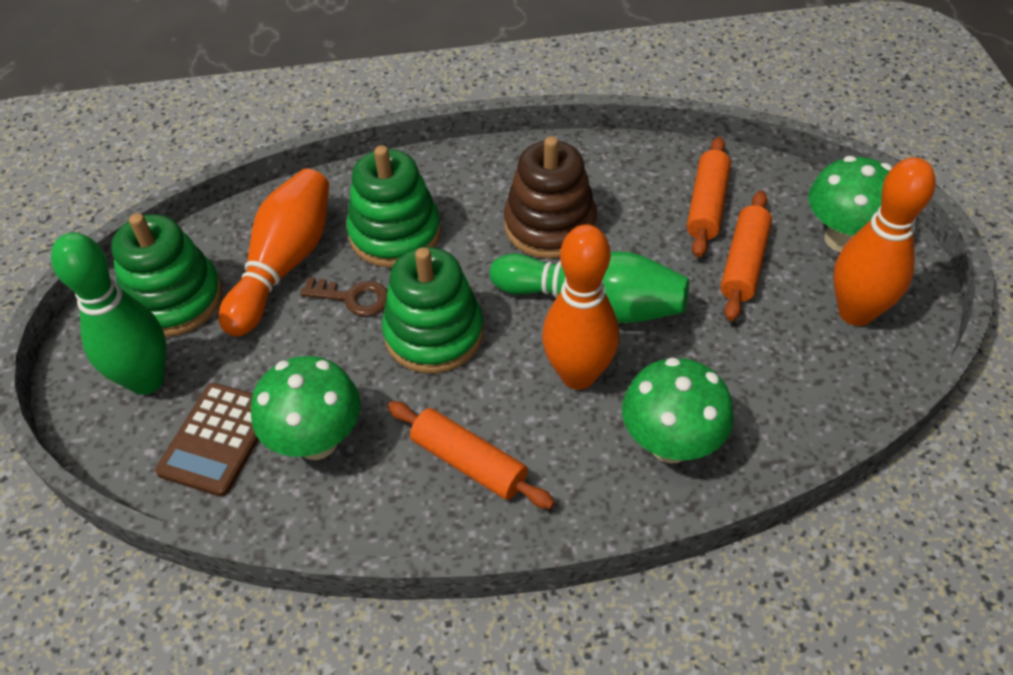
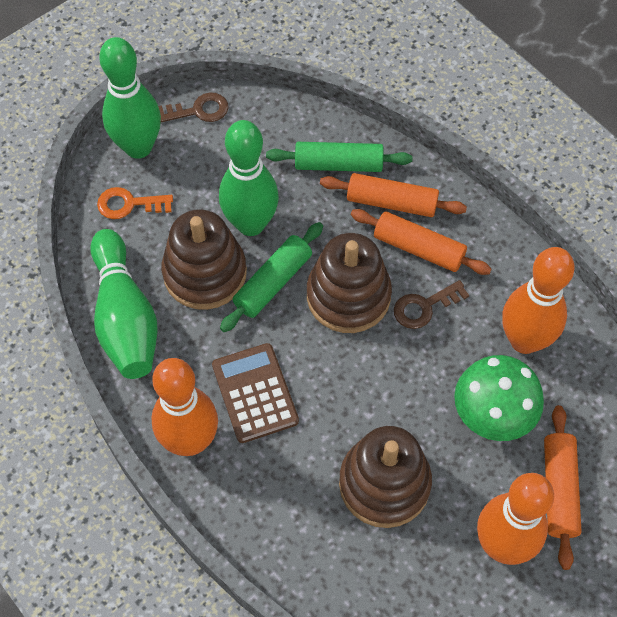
brown key: [300,277,388,316] = 1 -> [158,92,229,123] [394,280,470,329] = 2
brown stacking toy: [504,136,597,259] = 1 -> [162,209,247,310] [307,233,392,333] [339,426,432,528] = 3
green bowling pin: [51,232,167,395] [490,252,689,323] = 2 -> [90,229,158,379] [99,37,161,159] [219,120,279,236] = 3
green mushroom: [251,356,361,460] [622,357,734,463] [808,156,893,252] = 3 -> [454,355,544,441] = 1
green rolling pin: none = 0 -> [220,222,323,332] [266,142,412,172] = 2
green stacking toy: [111,213,222,337] [347,145,441,268] [382,247,484,373] = 3 -> none = 0
orange key: none = 0 -> [97,187,173,219] = 1

